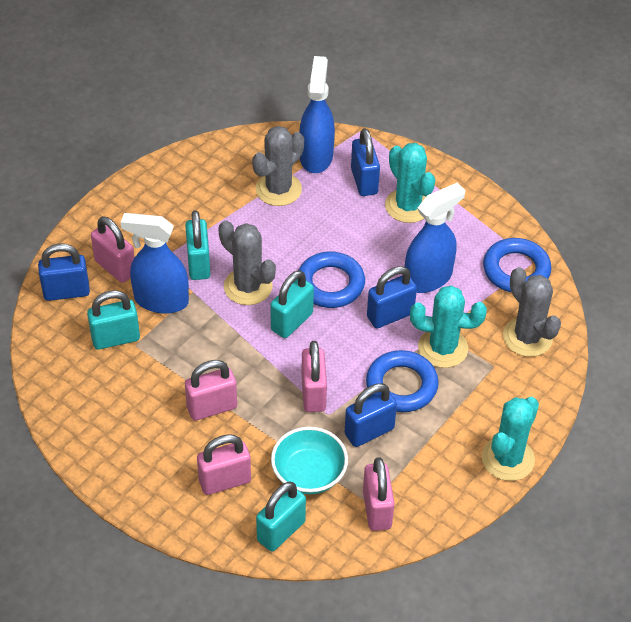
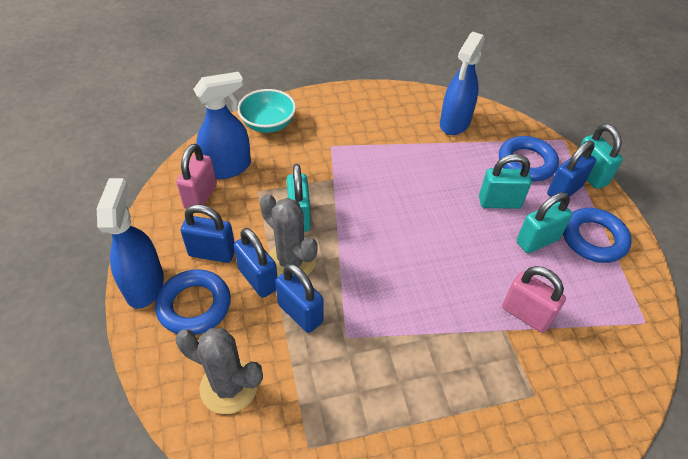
grey cactus: [218,220,276,305] [252,126,304,206] [503,267,561,357] = 3 -> [176,328,263,414] [260,194,318,276] = 2
pink padlock: [91,216,135,283] [185,360,237,421] [197,434,251,495] [301,341,327,412] [363,457,394,531] = 5 -> [176,144,217,209] [502,266,566,333] = 2
turquoise cactus: [385,143,435,223] [410,285,487,368] [482,397,539,481] = 3 -> none = 0

